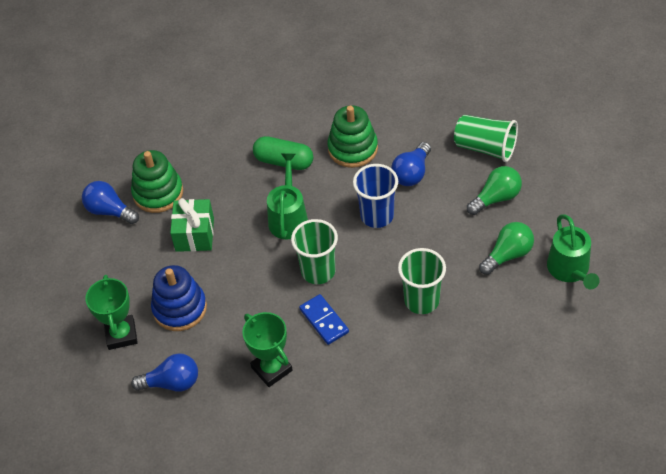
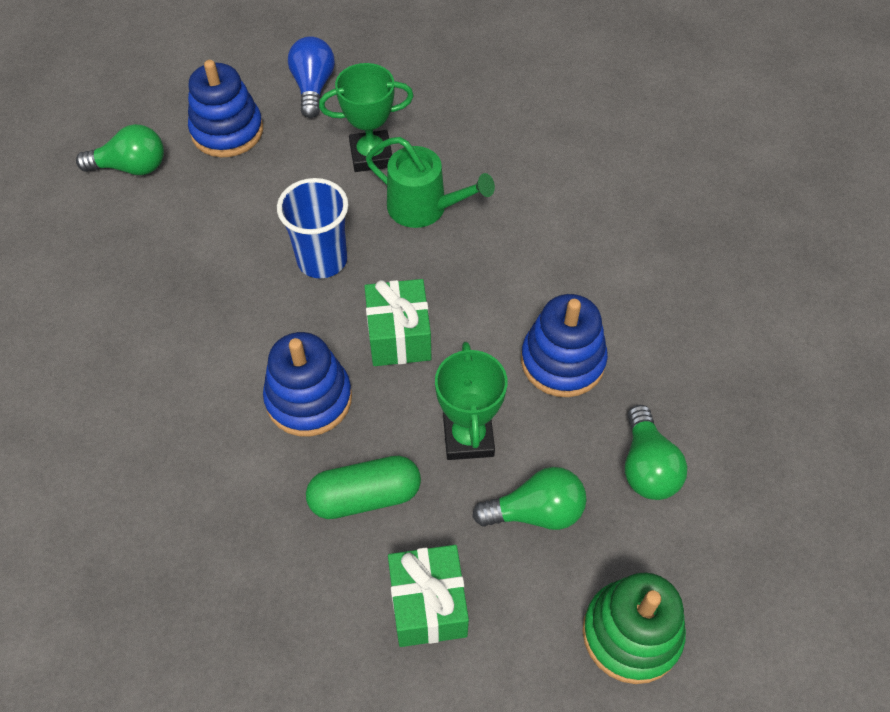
blue domino: [299,294,349,345] = 1 -> none = 0
blue light bulb: [82,181,139,224] [131,353,198,392] [391,142,431,186] = 3 -> [288,36,335,118] = 1
blue stacking toy: [151,265,207,331] = 1 -> [188,60,263,157] [263,332,352,437] [521,294,608,397] = 3
green cup: [291,219,338,284] [398,248,446,314] [454,115,518,162] = 3 -> none = 0
green gift: [170,198,214,252] = 1 -> [364,279,431,366] [388,545,469,647] = 2
green light bulb: [467,166,522,215] [479,222,534,275] = 2 -> [76,124,164,175] [472,467,587,530] [625,405,687,500] = 3
green stacking toy: [131,150,183,213] [327,105,378,168] = 2 -> [583,572,686,684] = 1
green watering can: [267,154,308,240] [547,214,600,289] = 2 -> [366,137,495,228] = 1

